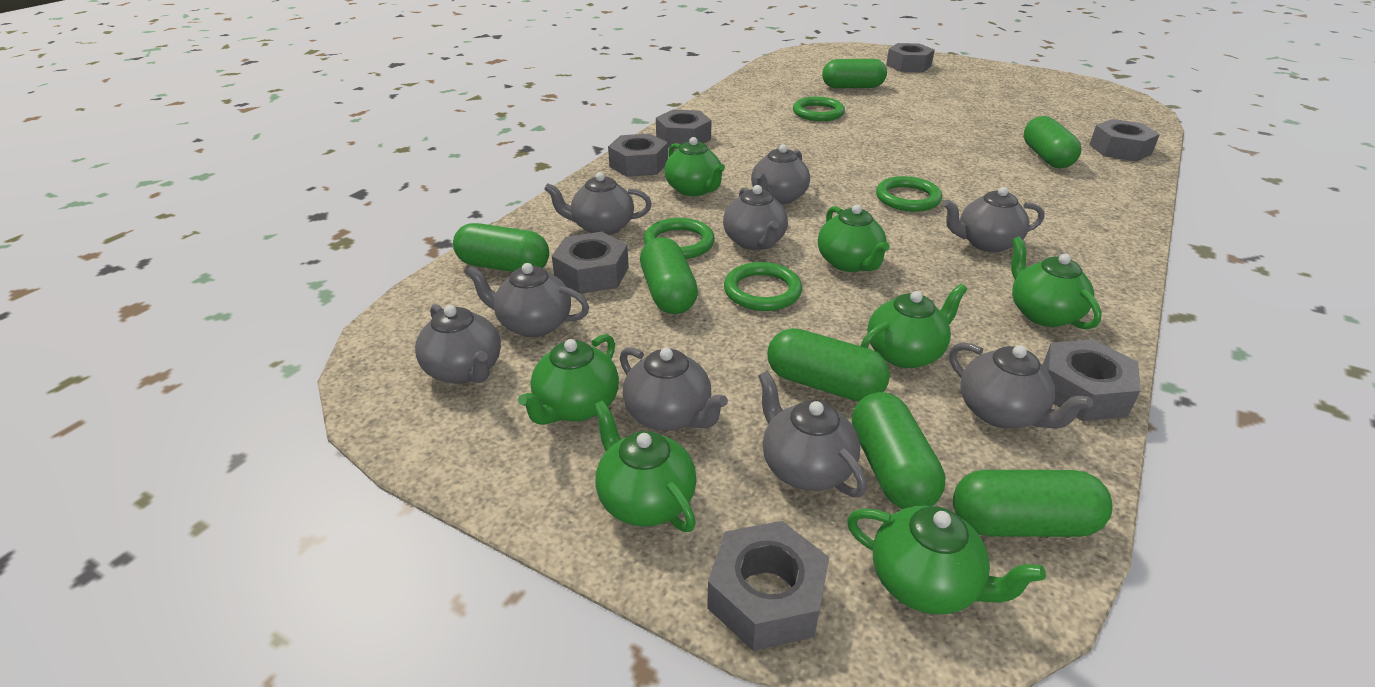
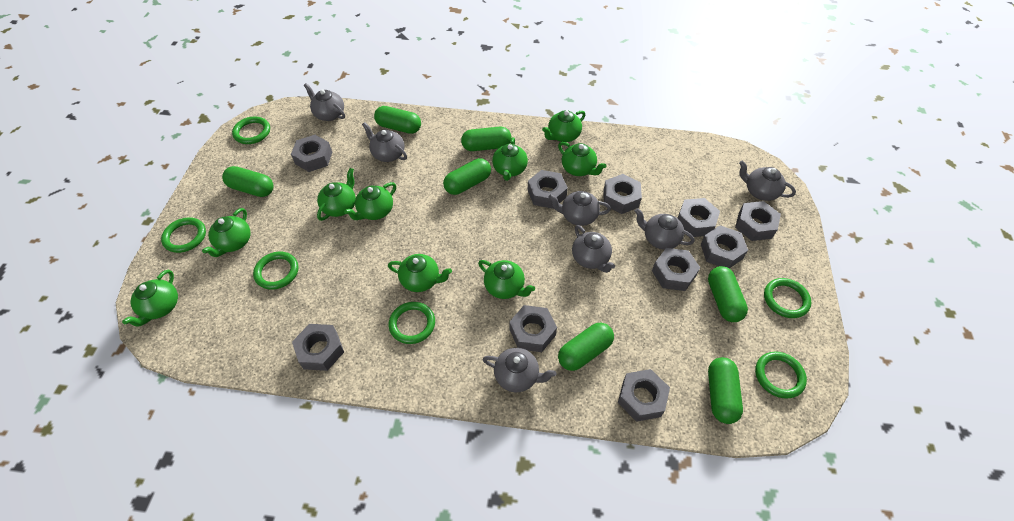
green ring: [644,218,715,259] [724,262,802,311] [793,97,845,121] [876,176,942,212] = 4 -> [161,217,206,253] [232,116,270,144] [253,252,298,290] [389,302,435,344] [755,352,807,399] [764,278,811,318] = 6
green teapot: [518,334,619,425] [594,400,697,532] [665,137,725,196] [818,204,890,272] [847,506,1046,614] [861,284,967,368] [1011,236,1102,330] = 7 -> [122,270,178,327] [202,208,251,257] [317,168,356,221] [344,182,396,220] [388,254,452,292] [478,260,535,299] [492,137,528,181] [542,110,585,142] [558,142,606,176] = 9
grey nut: [552,232,629,294] [608,133,668,177] [656,109,711,147] [707,521,829,651] [886,43,935,72] [1043,339,1141,421] [1089,119,1160,161] = 7 -> [291,135,332,172] [292,324,344,371] [509,305,557,352] [528,170,568,209] [603,174,642,214] [618,369,670,422] [652,248,700,291] [677,198,720,237] [701,225,748,268] [735,201,781,241] = 10
grey teapot: [415,304,501,384] [465,263,589,337] [544,172,652,235] [620,347,728,431] [723,185,788,250] [751,144,810,205] [758,371,867,497] [943,187,1044,252] [949,342,1093,429] = 9 -> [304,83,345,121] [362,122,407,162] [483,348,556,392] [548,191,611,226] [572,225,615,273] [635,208,694,250] [739,160,796,201] = 7

